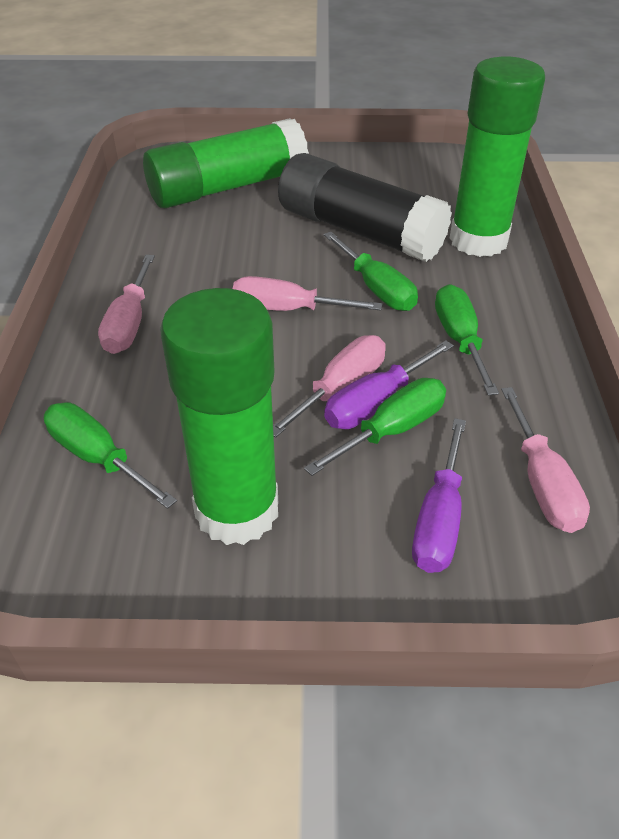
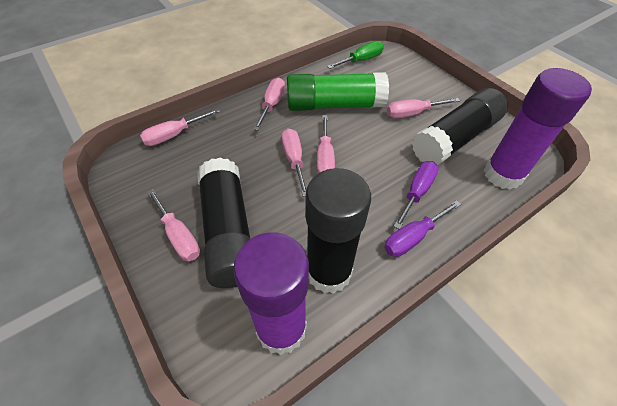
black glue stick: [278,153,452,262] = 1 -> [197,158,250,288] [305,168,371,294] [412,88,508,166] = 3
green glue stick: [143,118,309,208] [160,288,279,545] [450,57,545,257] = 3 -> [287,72,389,111] = 1
green screwdriver: [44,403,177,509] [304,378,446,476] [324,232,418,311] [435,284,499,396] = 4 -> [327,41,384,69] = 1
pink screwdriver: [98,255,155,354] [233,276,382,311] [273,335,386,438] [501,387,590,533] = 4 -> [140,108,220,146] [147,189,200,262] [253,78,285,131] [281,128,306,197] [317,115,335,174] [387,98,460,118] = 6
purple glue stick: none = 0 -> [233,232,309,355] [484,68,592,190] = 2

